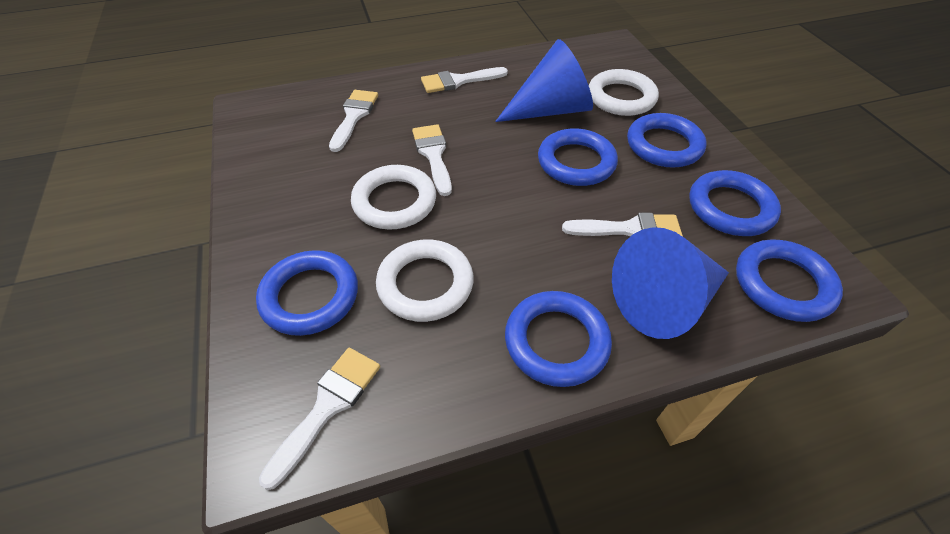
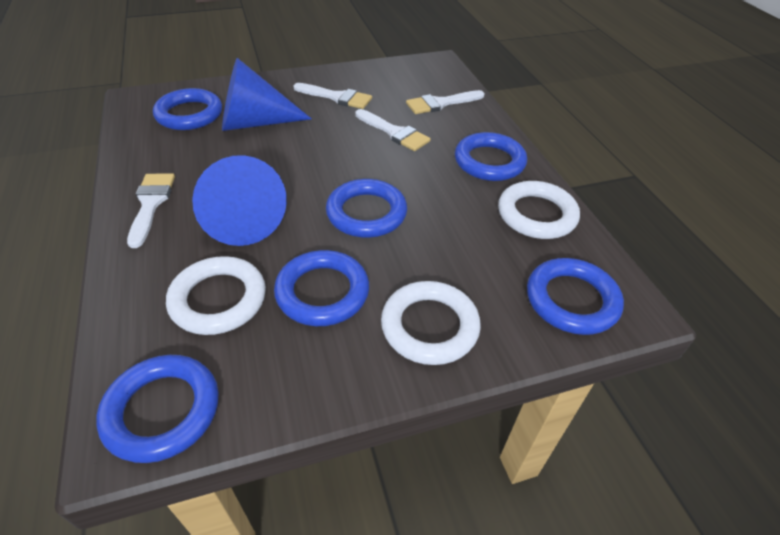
white brush: [259,348,380,490] [329,90,378,152] [412,124,452,196] [421,67,508,93] [562,213,683,237] = 5 -> [127,173,175,248] [293,83,372,109] [355,109,431,151] [406,90,485,114] = 4

